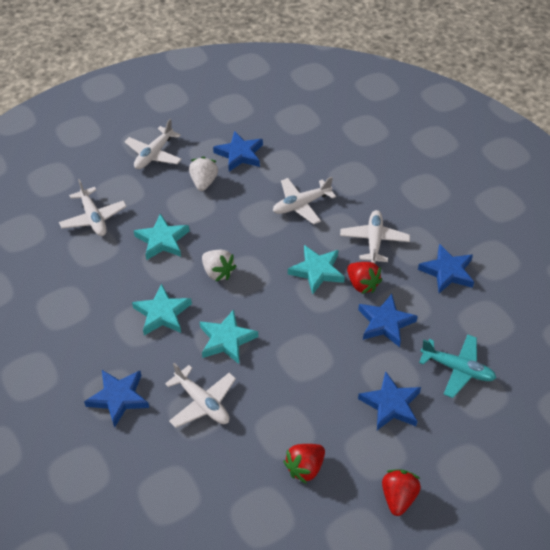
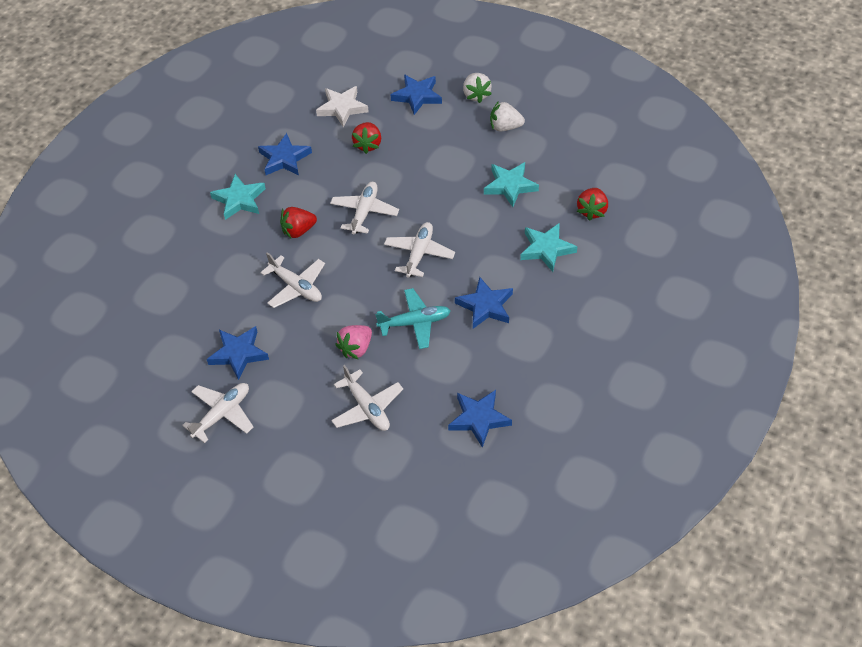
pink strawberry: none = 0 -> [335,325,372,359] = 1
turquoise star: [132,284,192,335] [134,214,189,260] [200,309,258,364] [288,245,345,294] = 4 -> [210,174,266,220] [484,162,539,207] [520,223,577,272] = 3
white star: none = 0 -> [316,86,369,127] = 1

